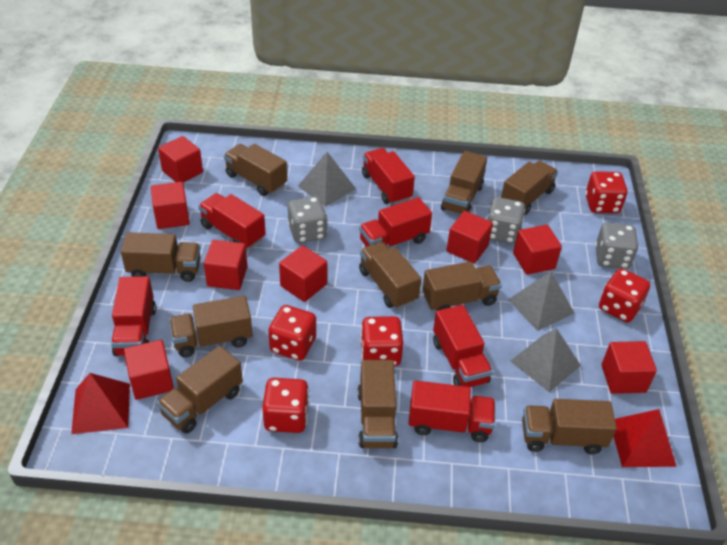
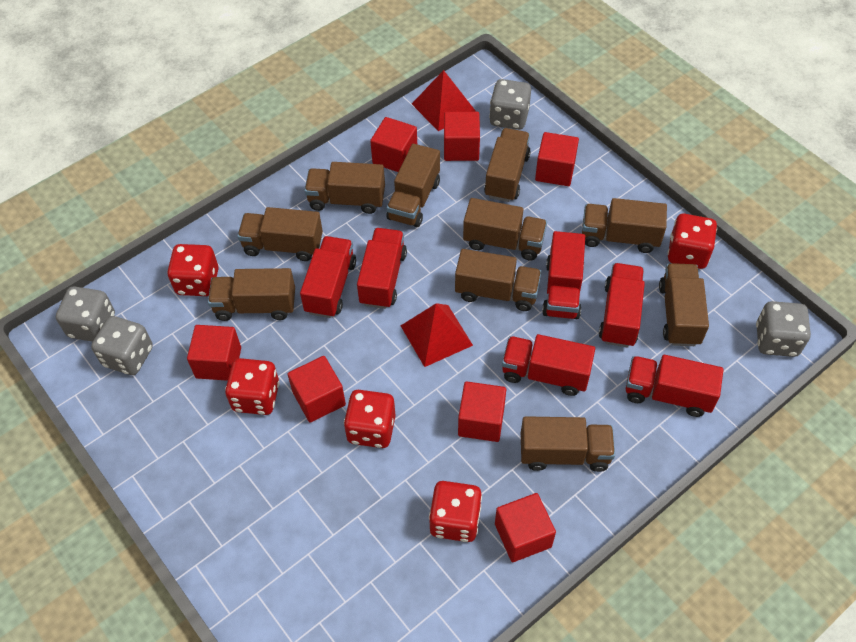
grey dice: [288,196,327,243] [487,197,525,244] [595,222,639,269] = 3 -> [56,286,115,342] [91,316,153,375] [489,79,531,130] [756,301,811,357] = 4
grey pyramid: [298,152,356,207] [508,271,574,331] [510,328,581,392] = 3 -> none = 0
red cube: [124,340,174,400] [151,182,190,229] [158,136,203,183] [204,240,247,290] [279,245,327,302] [446,211,493,264] [513,225,562,275] [601,341,657,394] = 8 -> [187,325,241,381] [288,356,346,423] [370,117,417,172] [444,112,480,161] [458,381,506,442] [495,493,556,562] [535,132,579,186] = 7

